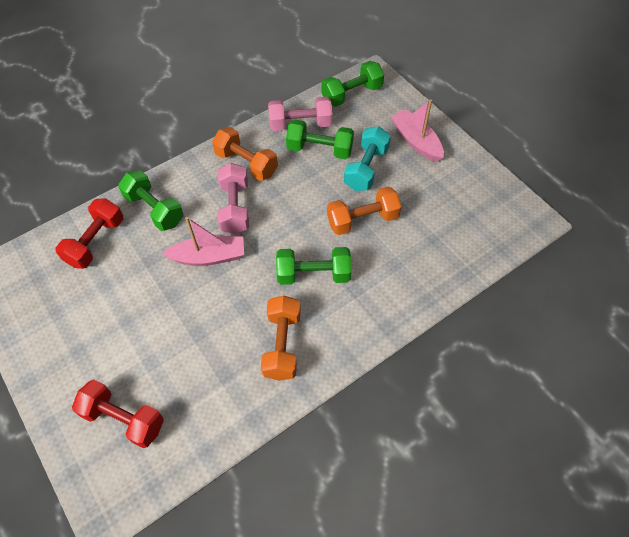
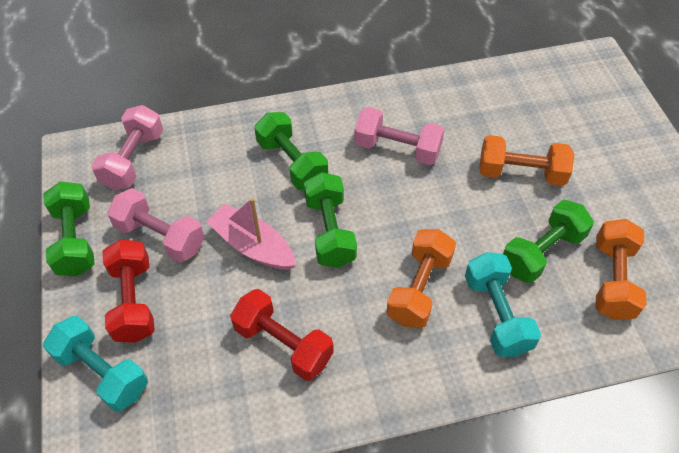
pink boat: [162,217,244,266] [391,100,444,162] = 2 -> [206,198,296,270] = 1
pink dumbbell: [217,163,249,234] [268,97,332,131] = 2 -> [91,105,163,190] [107,188,204,262] [354,107,445,165] = 3
turquoise dumbbell: [344,126,391,191] = 1 -> [43,316,148,412] [465,252,541,357] = 2

